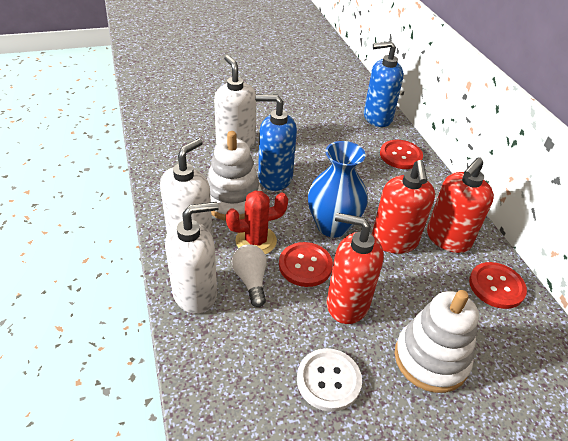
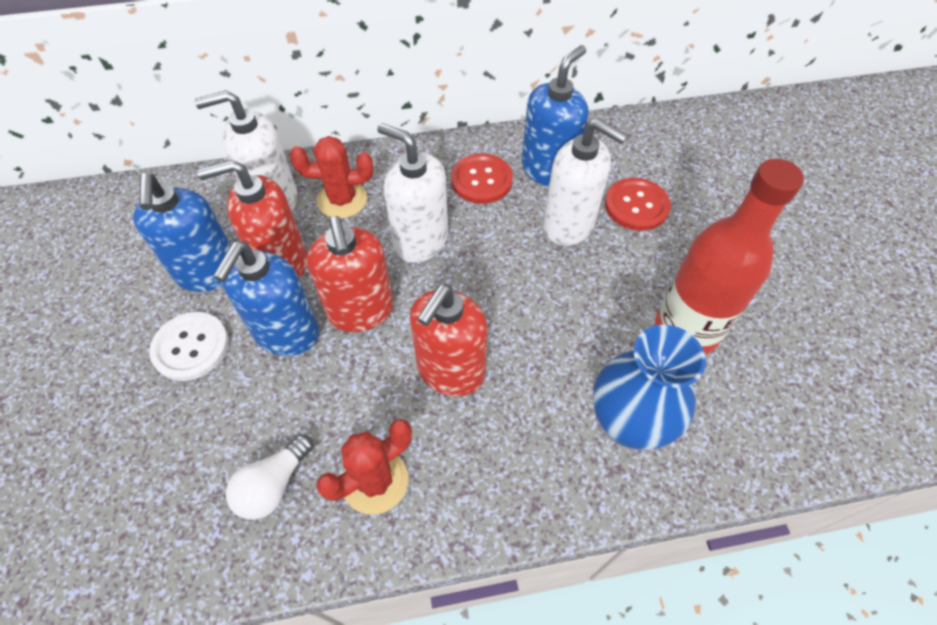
blue soap dispenser: [255,94,297,191] [364,41,403,127] = 2 -> [133,173,231,292] [213,242,319,356] [521,45,588,186] = 3
red bottle: none = 0 -> [655,159,804,354] = 1
red button: [279,242,333,287] [380,140,423,169] [469,262,527,309] = 3 -> [451,153,513,204] [605,178,671,231] = 2
red cactus: [226,191,288,254] = 1 -> [290,136,373,219] [316,419,412,515] = 2
white stacking toy: [207,131,261,221] [395,290,479,393] = 2 -> none = 0

